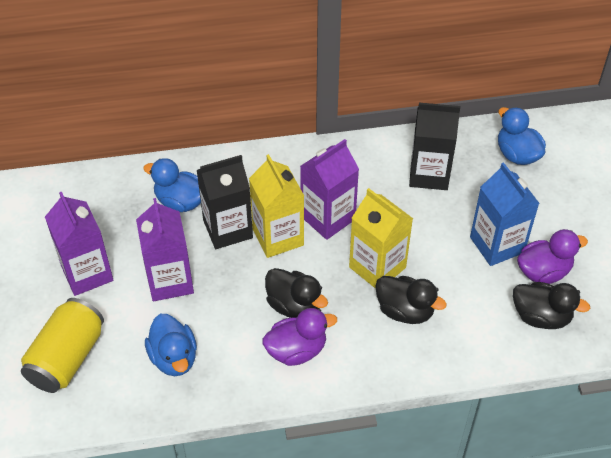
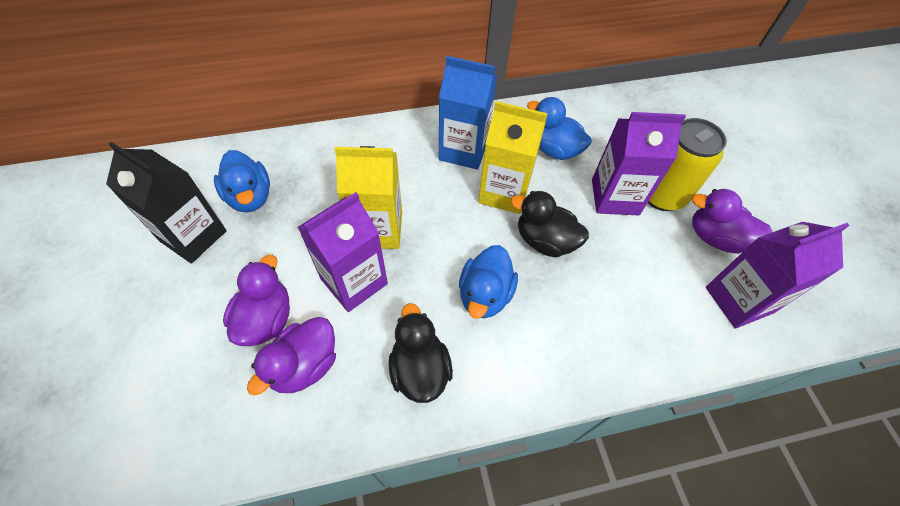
black carton: [197,155,253,249] [409,103,460,190] = 2 -> [106,142,227,263] = 1
black duck: [265,268,328,318] [375,276,447,324] [513,282,590,329] = 3 -> [388,303,453,403] [511,191,589,258] = 2
purple duck: [262,308,337,366] [517,229,588,284] = 2 -> [223,255,290,346] [247,317,336,396] [691,189,772,254] = 3

